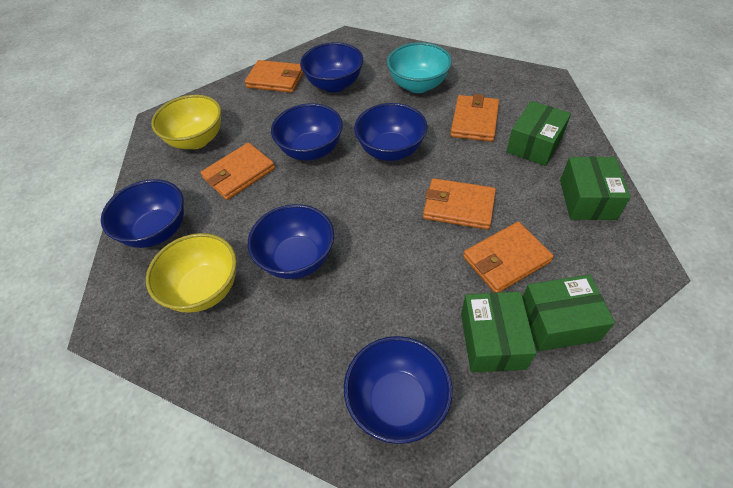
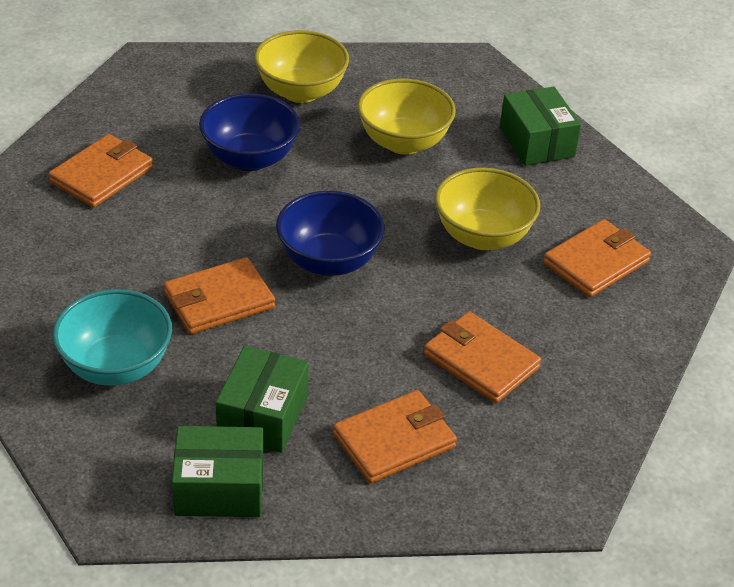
blue bowl: [101,179,184,248] [248,204,334,279] [271,103,343,161] [300,42,363,93] [344,336,453,444] [354,103,427,161] = 6 -> [199,93,300,171] [276,191,385,276] = 2
green box: [461,292,537,372] [506,101,571,166] [523,274,615,351] [560,157,631,220] = 4 -> [172,426,263,517] [216,346,309,453] [500,86,581,166] = 3
yellow bowl: [146,233,237,313] [151,95,221,149] = 2 -> [255,30,349,103] [357,79,456,155] [435,168,540,250] = 3

